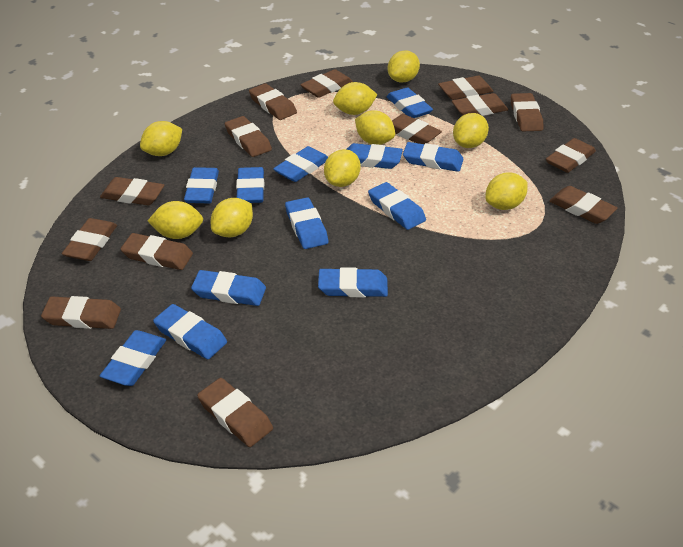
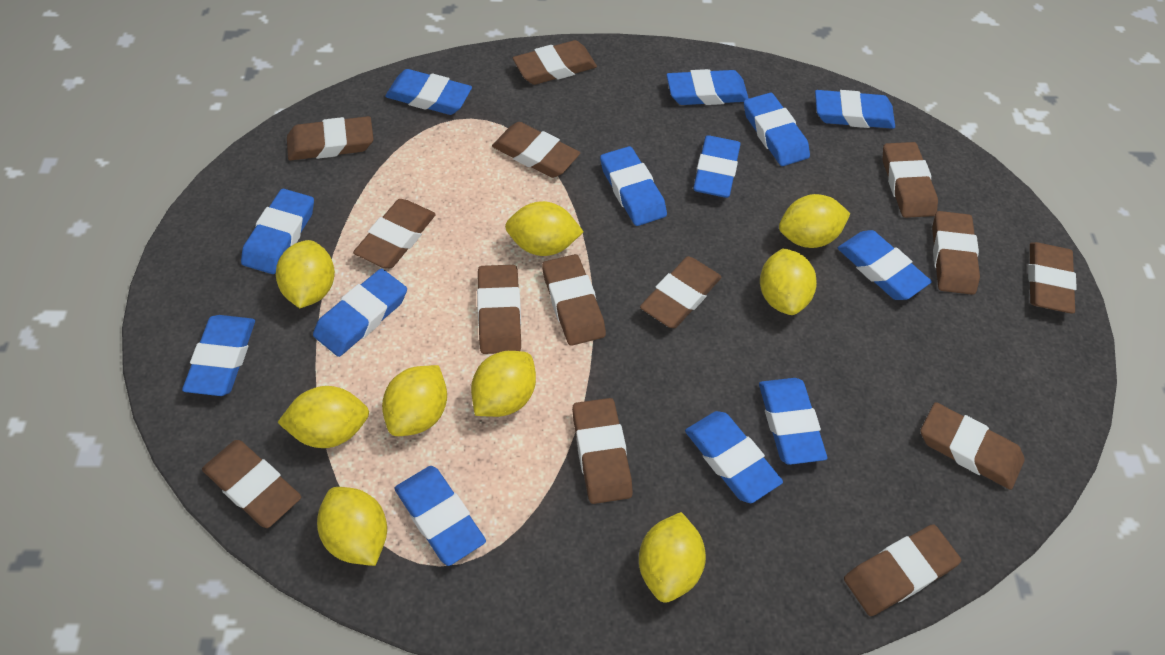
blue eraser: [100,330,166,386] [153,304,227,359] [184,167,219,203] [191,270,266,306] [236,167,264,203] [273,146,328,182] [285,197,328,249] [318,267,388,297] [346,143,403,169] [368,182,426,230] [386,87,433,118] [403,142,464,172] = 12 -> [182,315,255,396] [241,189,314,274] [313,268,407,357] [385,69,472,115] [395,466,486,566] [600,146,667,226] [666,69,749,105] [685,411,783,503] [693,135,741,198] [744,93,810,166] [759,378,827,465] [815,90,895,129] [837,230,932,300] = 13

